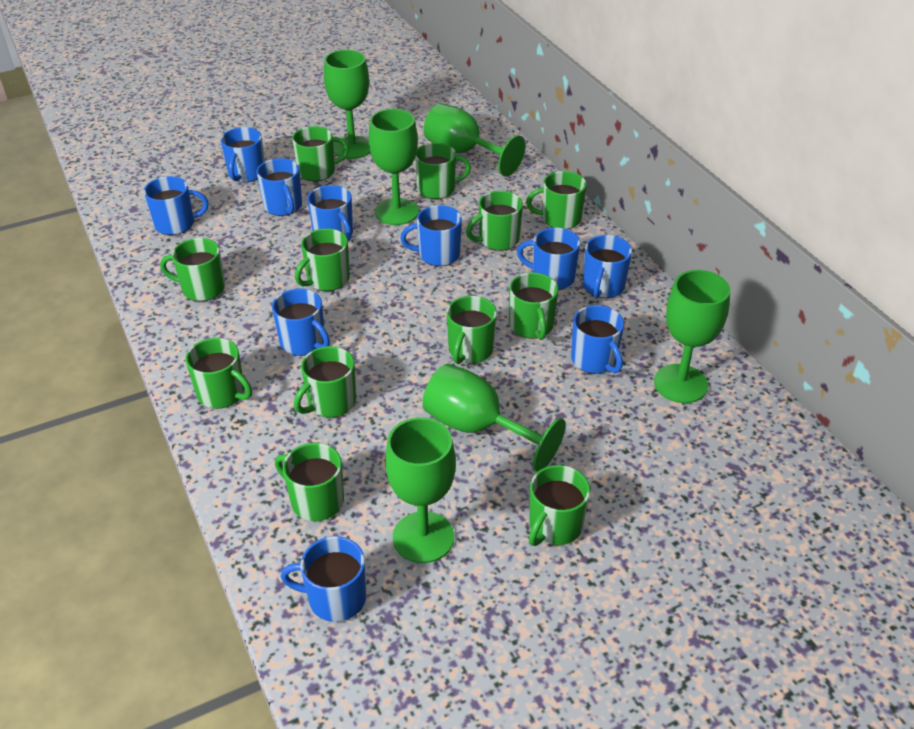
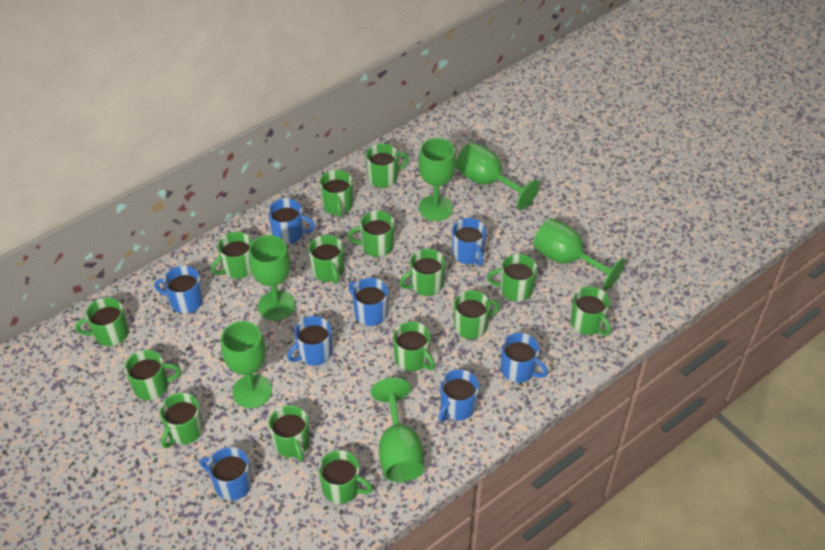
blue mug: [144,176,208,235] [221,127,265,182] [256,158,302,216] [272,288,330,356] [281,536,366,622] [307,185,353,241] [400,205,462,266] [517,228,580,290] [571,305,624,374] [583,235,632,298] = 10 -> [154,266,203,314] [200,447,252,500] [268,198,315,244] [287,316,332,366] [348,278,388,326] [438,369,479,422] [452,218,486,266] [501,333,548,383] = 8
green mug: [160,238,225,301] [185,338,252,409] [275,443,344,521] [292,126,349,181] [294,346,356,418] [295,228,350,291] [415,143,471,199] [447,296,497,364] [466,191,523,251] [509,273,558,340] [526,171,587,229] [529,465,590,546] = 12 -> [76,298,129,346] [125,350,181,400] [159,393,203,448] [211,232,252,279] [269,405,310,462] [308,235,344,284] [318,450,373,504] [319,170,353,217] [348,211,394,257] [366,144,409,188] [393,322,435,371] [400,249,445,296] [454,291,500,339] [487,254,537,302] [571,287,611,336] = 15

